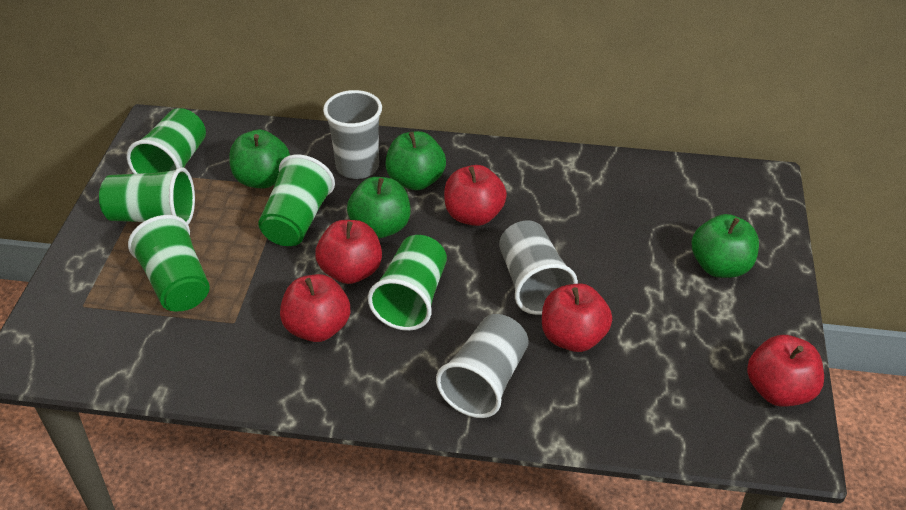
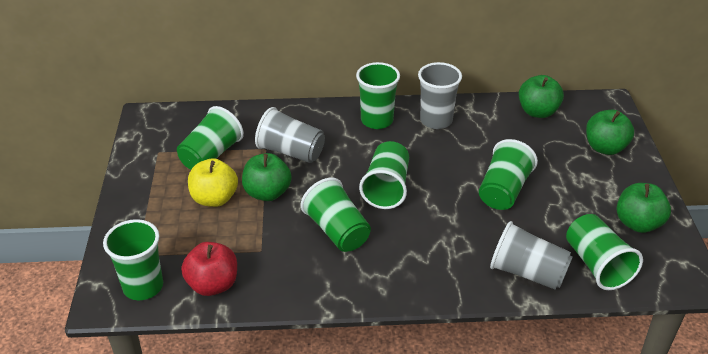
green cup: [99,167,195,225] [127,108,206,174] [128,215,210,312] [258,155,335,246] [368,235,447,331] = 5 -> [103,219,163,300] [177,106,244,170] [301,178,371,252] [356,62,400,129] [359,141,409,209] [479,139,538,210] [566,214,643,290] = 7
red apple: [280,274,350,342] [315,220,382,284] [444,165,507,226] [542,284,612,352] [747,335,824,407] = 5 -> [181,242,237,296] = 1
yellow apple: none = 0 -> [188,158,238,207] = 1

